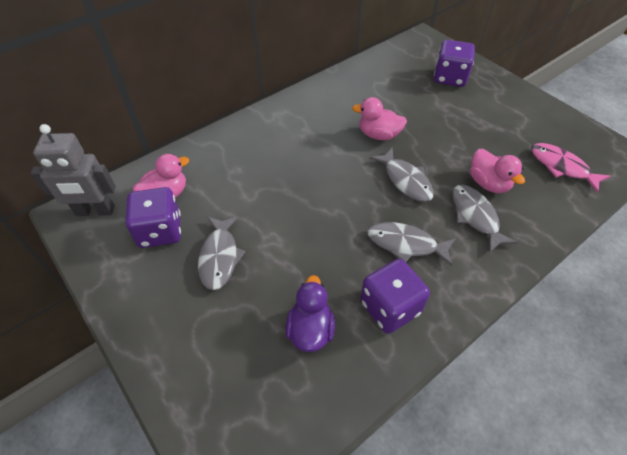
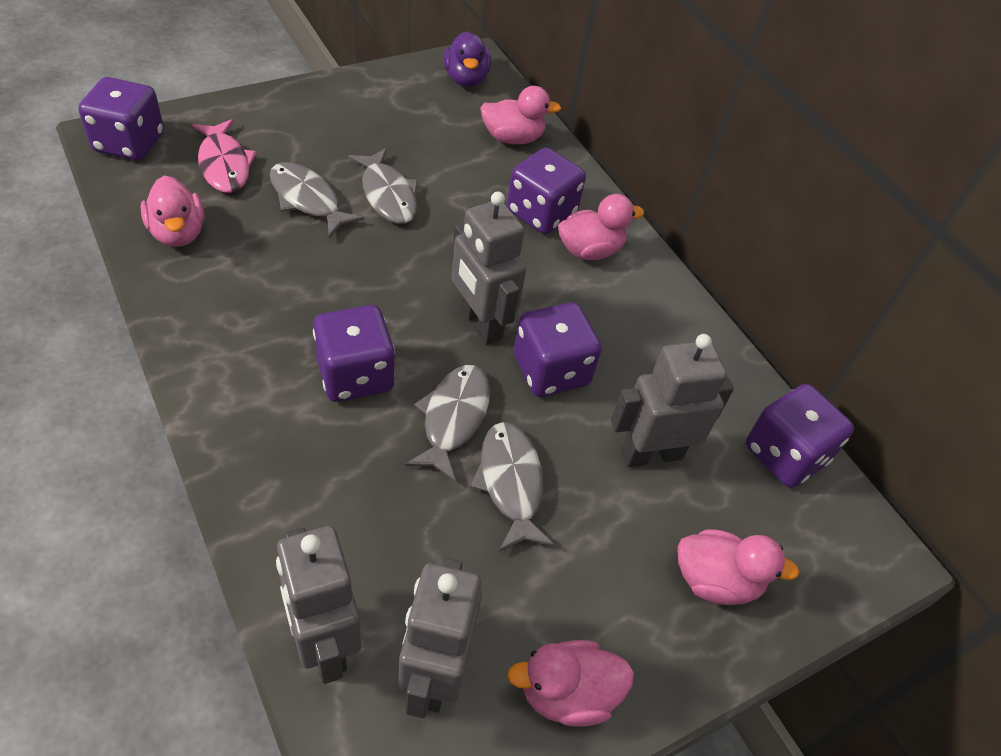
grey robot: [30,124,116,216] = 1 -> [276,526,361,684] [398,558,482,718] [451,191,526,345] [611,334,734,467] = 4
pink duck: [133,154,189,198] [352,97,407,140] [470,149,525,193] = 3 -> [141,175,204,247] [480,86,561,144] [507,640,634,727] [558,194,644,260] [678,529,799,605] = 5
purple dice: [125,187,181,248] [360,259,430,334] [434,40,475,87] = 3 -> [79,77,164,160] [313,305,395,402] [507,148,586,234] [514,303,602,397] [746,384,854,488] = 5

